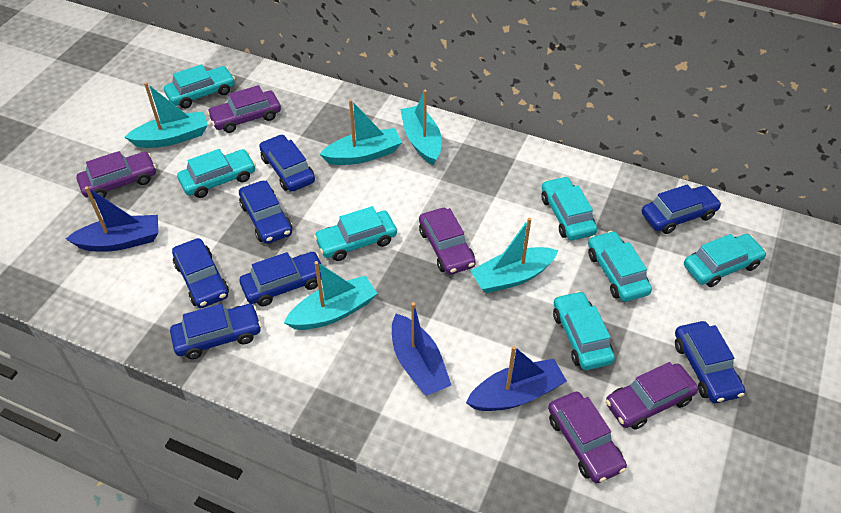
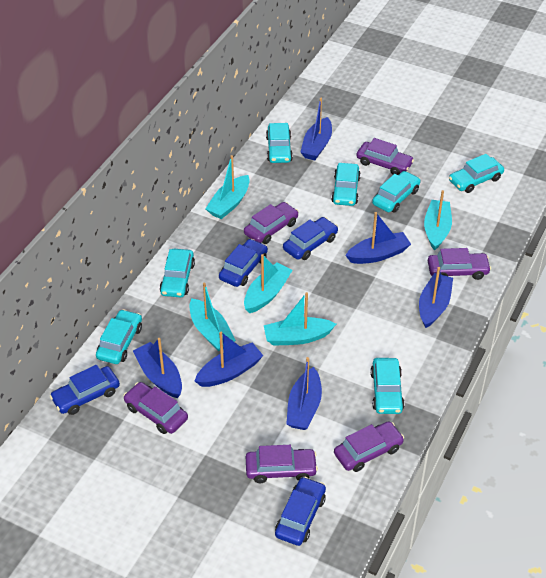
blue boat: [66,186,158,252] [392,302,451,396] [466,346,567,411] = 3 -> [133,338,182,398] [195,332,264,387] [286,357,322,430] [300,98,332,160] [345,212,411,264] [419,267,453,328] = 6
blue car: [170,304,261,359] [172,238,229,308] [239,180,292,244] [240,252,322,307] [259,134,315,192] [642,184,721,234] [675,321,745,403] = 7 -> [50,365,120,415] [219,239,268,287] [275,477,326,546] [283,217,338,260] = 4
purple car: [76,151,156,198] [207,85,281,133] [419,208,476,275] [548,391,627,483] [606,362,698,430] = 5 -> [123,382,188,434] [244,202,299,244] [246,445,318,483] [334,421,404,472] [356,138,414,175] [428,248,491,280] = 6

